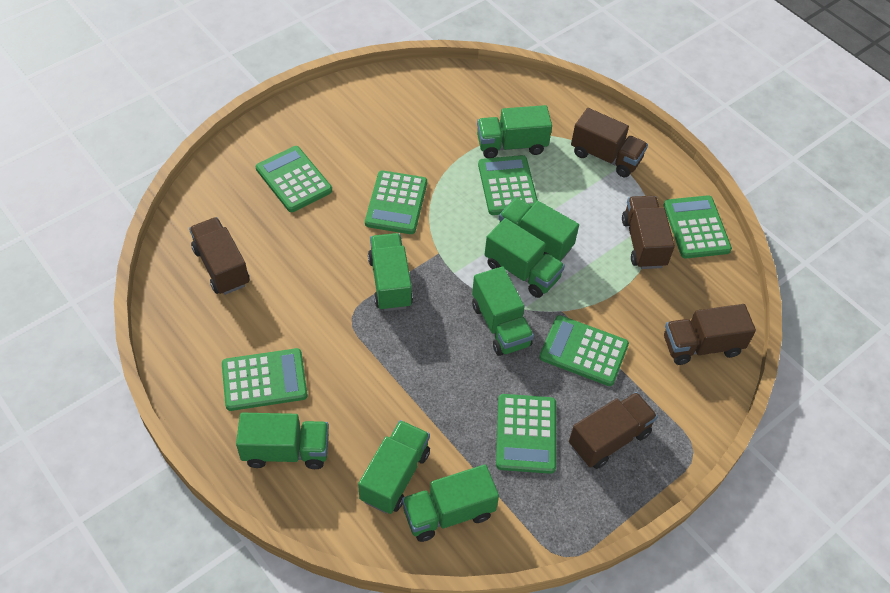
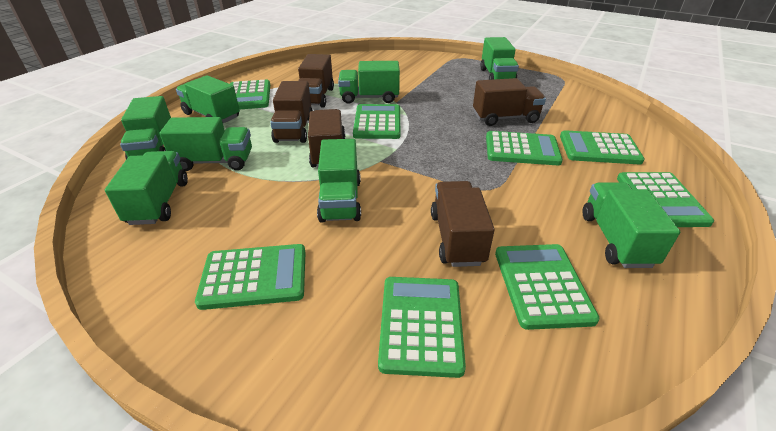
green calculator: [222,348,307,411] [256,146,332,212] [365,171,427,234] [478,155,538,215] [496,394,556,474] [539,315,629,386] [664,195,732,258] = 7 -> [195,244,306,310] [230,80,270,109] [353,104,400,139] [378,277,466,378] [486,131,563,165] [495,244,599,330] [560,130,644,165] [617,172,714,227] = 8

